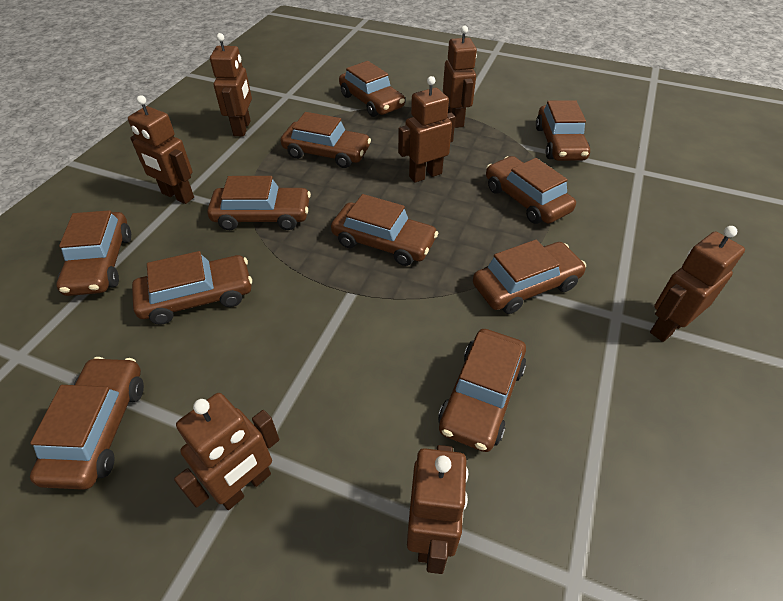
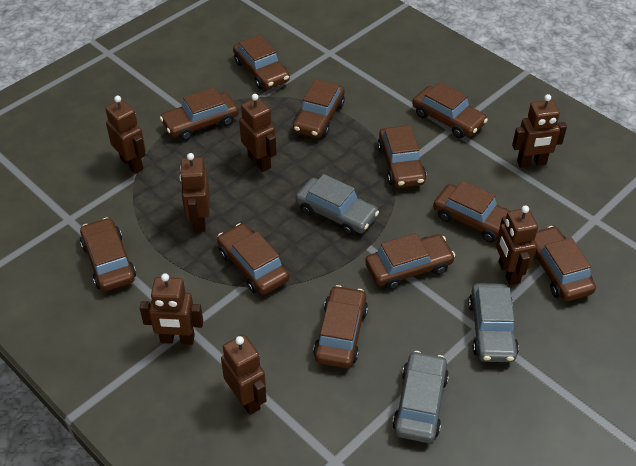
grey car: none = 0 -> [296,174,379,235] [392,351,449,443] [468,283,519,362] = 3

